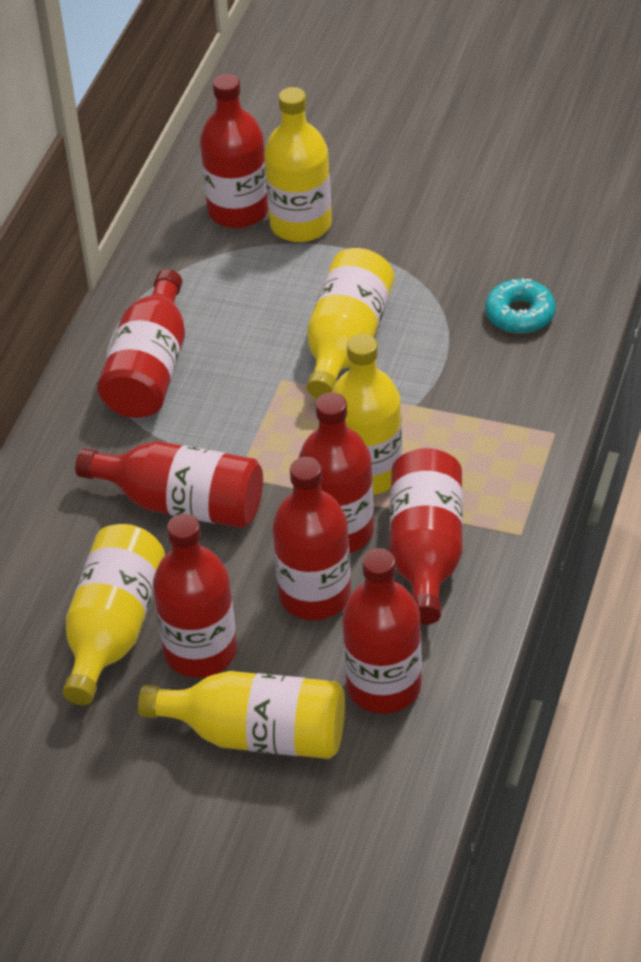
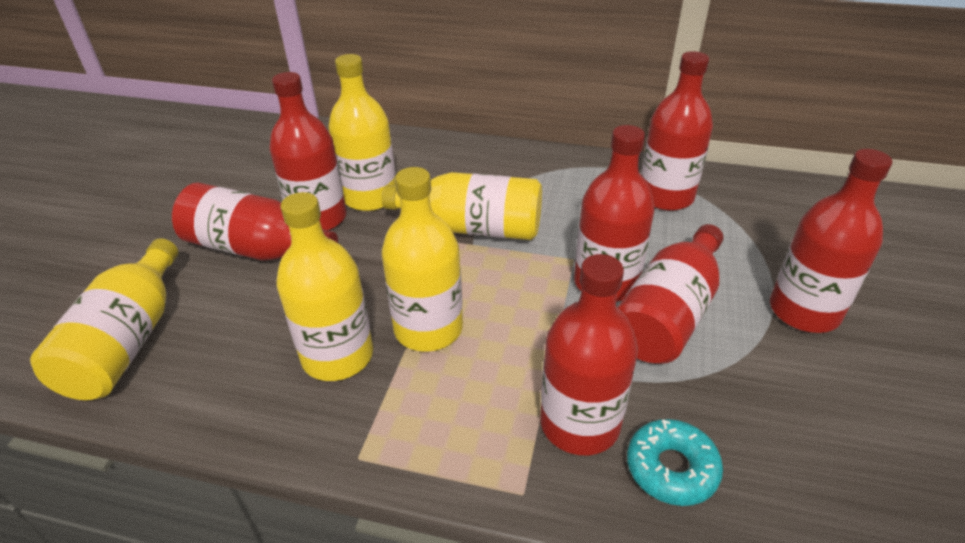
red bottle: [75,441,263,528] [97,269,185,418] [153,514,237,678] [200,74,269,228] [273,457,351,620] [298,392,374,553] [342,548,422,713] [390,448,463,625] = 8 -> [172,183,338,261] [269,72,347,230] [540,254,638,455] [574,125,655,302] [617,224,723,364] [641,51,713,211] [770,149,892,333] = 7

